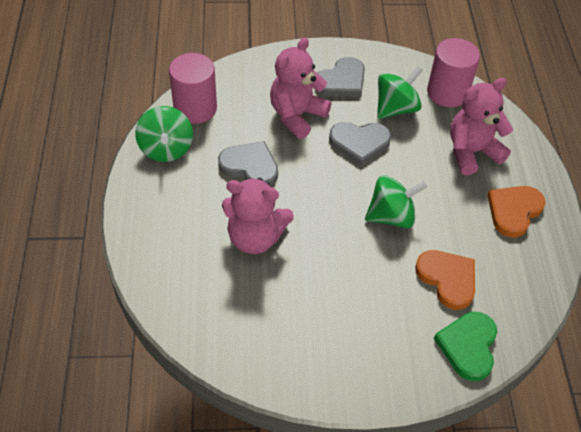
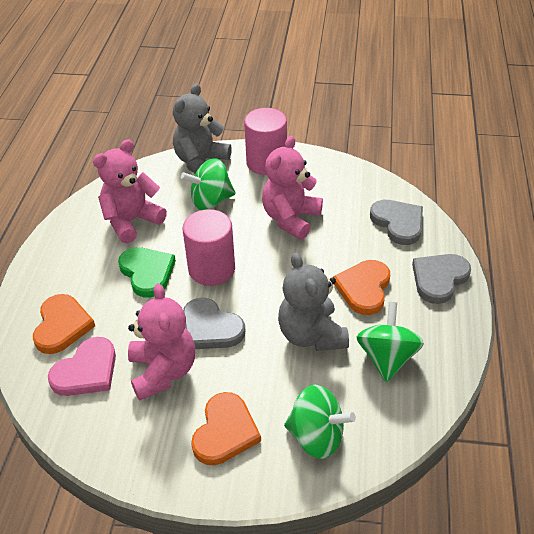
grey teddy bear: none = 0 -> [173,83,232,173] [278,253,349,351] = 2
orange heart: [415,250,475,310] [487,186,545,238] = 2 -> [33,294,95,354] [191,392,261,465] [333,260,390,315] = 3
pink heart: none = 0 -> [48,337,116,396] = 1

